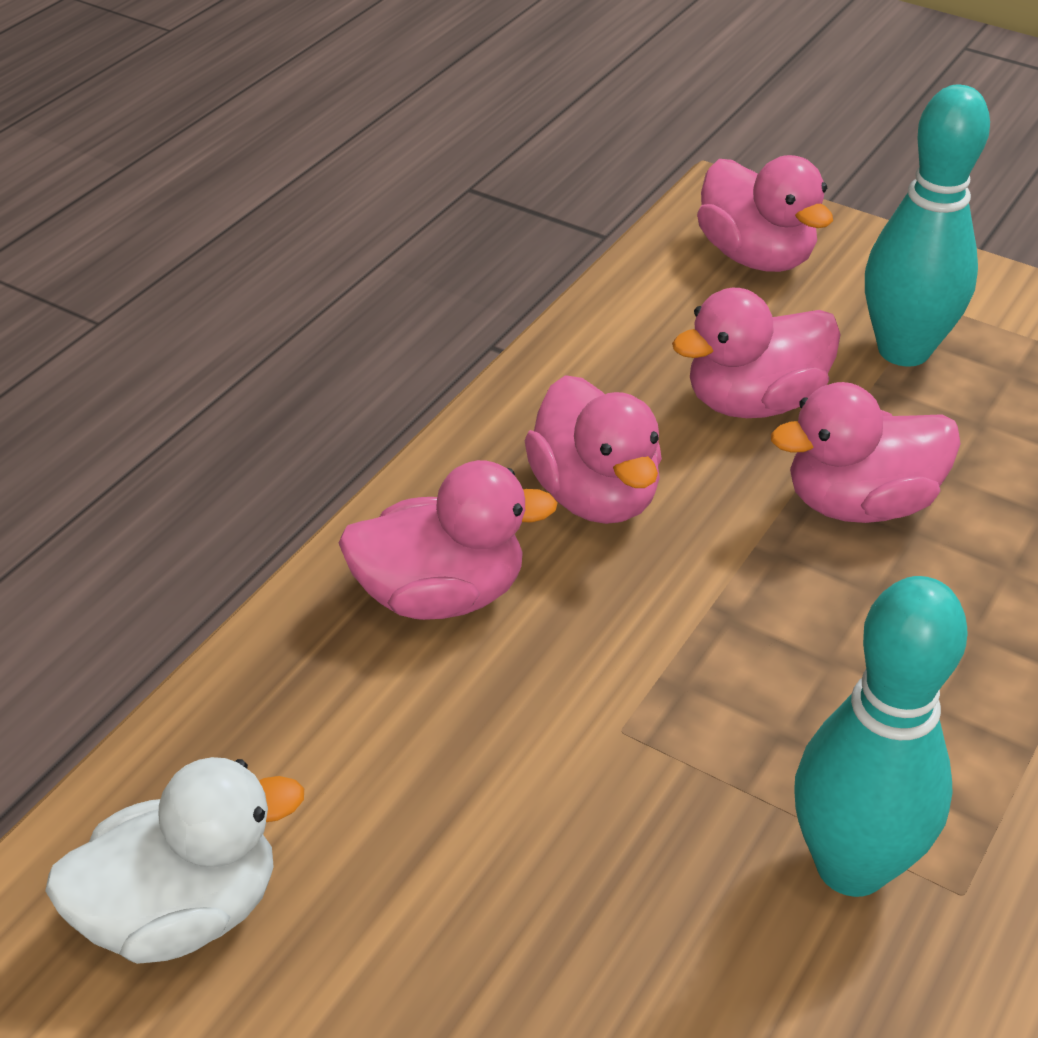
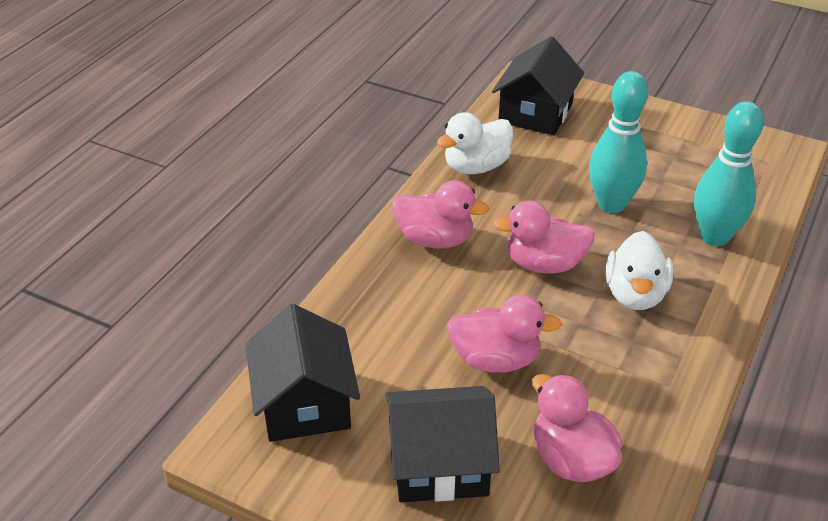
black house: none = 0 -> [245,304,360,442] [386,386,500,502] [492,36,584,135] = 3
pink duck: [339,460,557,620] [524,375,662,524] [672,288,841,418] [697,155,833,272] [771,382,961,523] = 5 -> [392,180,489,249] [447,295,562,373] [493,200,595,274] [532,374,622,482] = 4
white duck: [45,757,304,964] = 1 -> [437,112,513,174] [606,231,674,310] = 2

